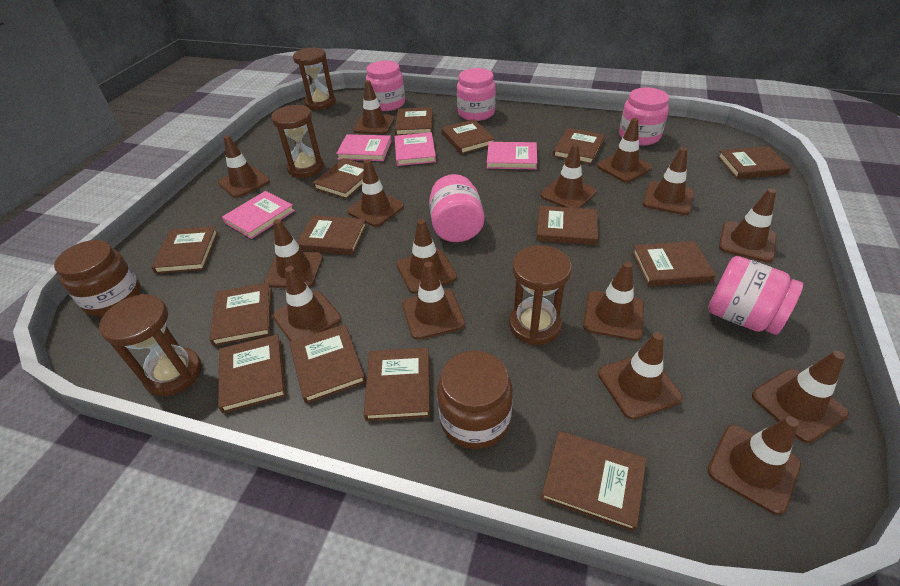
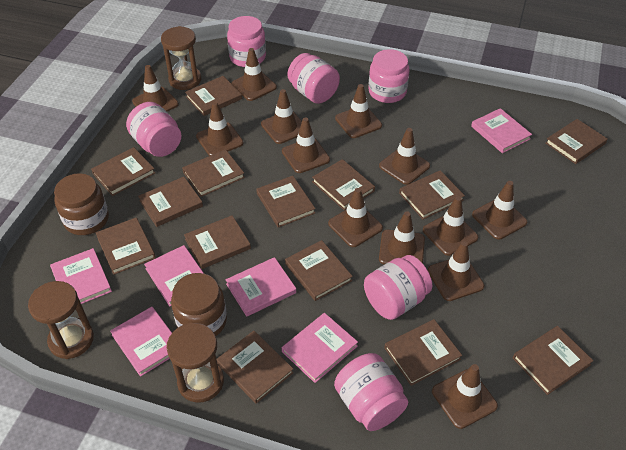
brown hourglass: [99,294,202,396] [271,105,324,178] [293,48,335,110] [509,245,572,345] = 4 -> [28,281,94,359] [161,26,201,90] [167,323,224,403] = 3
brown traffic cone: [218,135,270,198] [264,219,323,288] [273,266,341,342] [347,160,404,227] [353,80,395,134] [396,219,457,294] [402,262,465,340] [540,144,597,208] [583,262,644,341] [597,118,652,182] [598,332,683,419] [643,147,694,215] [707,416,801,515] [719,188,776,262] [752,351,849,443] = 15 -> [132,65,179,112] [196,102,243,156] [231,48,277,101] [261,89,302,144] [282,117,330,173] [328,188,383,247] [335,84,382,138] [379,128,430,185] [379,211,425,264] [423,196,478,256] [428,241,484,301] [432,364,498,429] [472,181,527,240] = 13
pink book: [222,191,295,239] [336,134,392,161] [395,132,436,166] [487,142,537,169] = 4 -> [50,248,112,304] [110,307,172,377] [144,245,203,307] [226,257,296,317] [282,313,358,383] [471,108,532,153] = 6
pink jar: [366,60,405,111] [429,174,485,242] [457,68,496,121] [619,88,669,146] [708,256,803,335] = 5 -> [126,102,182,157] [227,16,266,67] [288,53,340,104] [334,353,408,431] [364,255,432,320] [368,49,410,103] = 6

